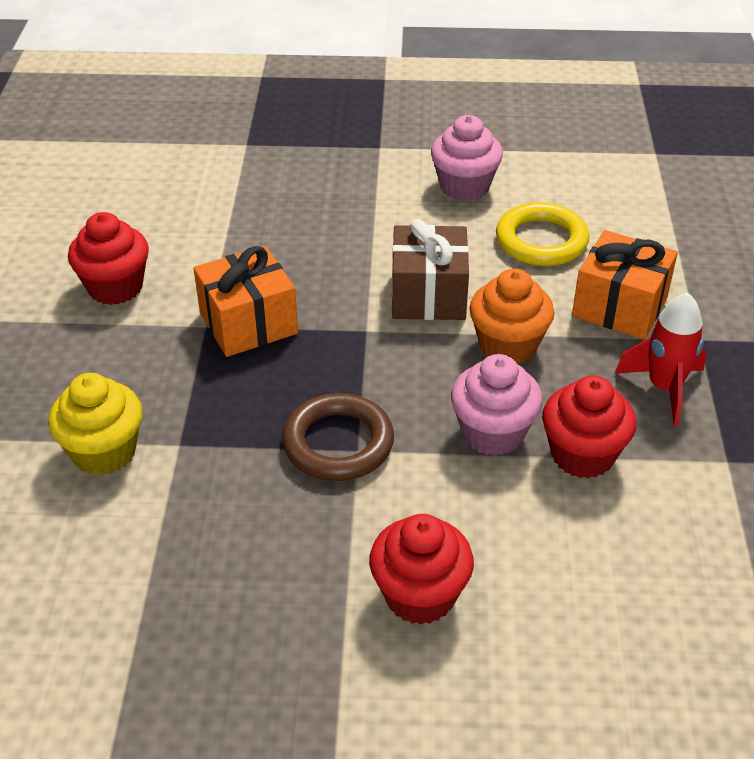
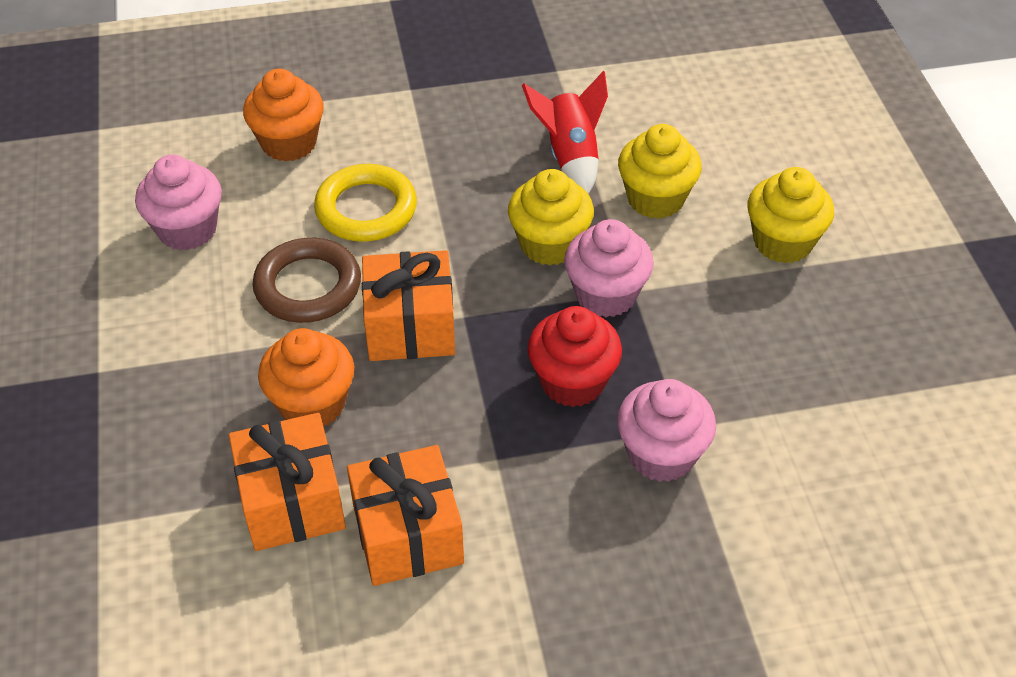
brown gift: [392,219,469,320] = 1 -> none = 0
orange cupcake: [469,268,554,364] = 1 -> [243,69,324,162] [258,328,354,426] = 2
orange gift: [194,246,298,357] [572,230,678,340] = 2 -> [229,413,346,551] [347,445,464,586] [362,250,455,361] = 3
pink cupcake: [431,115,503,201] [451,354,542,456] = 2 -> [135,154,222,250] [564,219,654,317] [617,379,716,482] = 3
red cupcake: [68,212,149,305] [369,514,474,625] [542,375,636,479] = 3 -> [527,306,622,407] = 1
yellow cupcake: [48,373,143,475] = 1 -> [508,169,594,265] [618,124,702,219] [747,167,834,263] = 3

